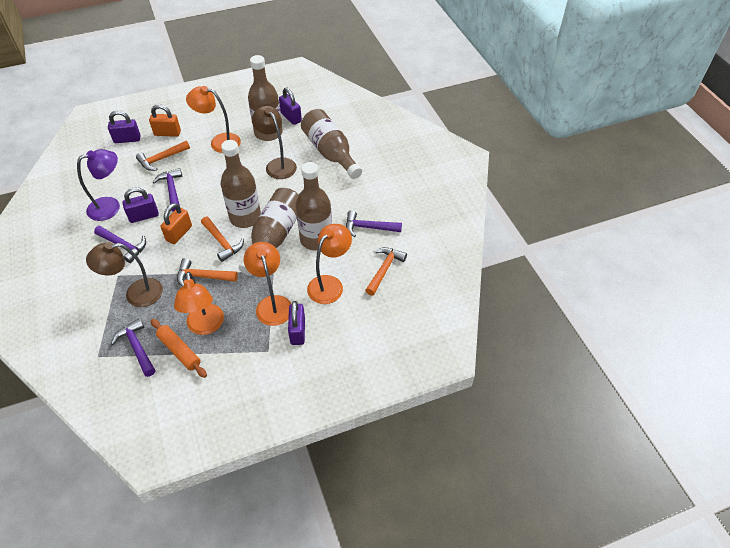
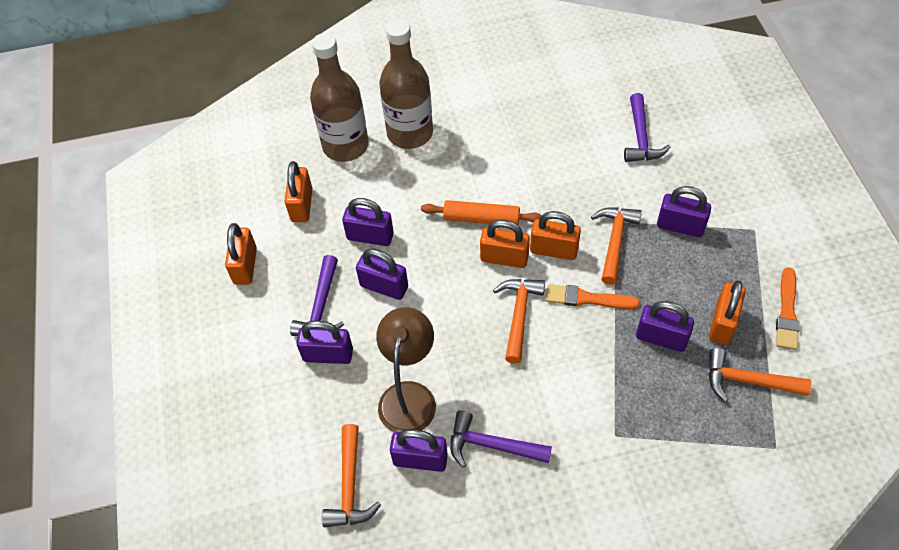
brown bottle: [221,140,261,228] [239,188,299,276] [248,55,283,141] [296,162,332,250] [301,109,362,179] = 5 -> [310,33,369,162] [379,20,433,149] = 2
brown lamp: [86,242,163,307] [252,106,297,179] = 2 -> [376,307,436,432] = 1
orange brush: none = 0 -> [546,284,640,309] [776,267,800,350] = 2
orange lamp: [174,272,224,335] [186,86,241,153] [244,242,291,326] [307,224,352,304] = 4 -> none = 0
orange padlock: [149,104,181,137] [160,203,192,244] = 2 -> [225,223,257,285] [285,161,313,222] [480,220,530,268] [530,211,581,260] [709,280,745,345] = 5
purple hammer: [94,226,146,263] [111,318,155,377] [153,168,182,212] [346,210,402,237] = 4 -> [290,255,344,336] [450,410,552,467] [624,93,670,162] = 3
purple lamp: [77,149,120,221] = 1 -> none = 0
purple padlock: [108,111,141,143] [123,187,159,223] [279,87,302,125] [288,301,305,345] = 4 -> [296,320,353,364] [342,198,394,246] [356,249,408,300] [390,429,448,472] [636,301,694,352] [657,186,711,237] = 6

